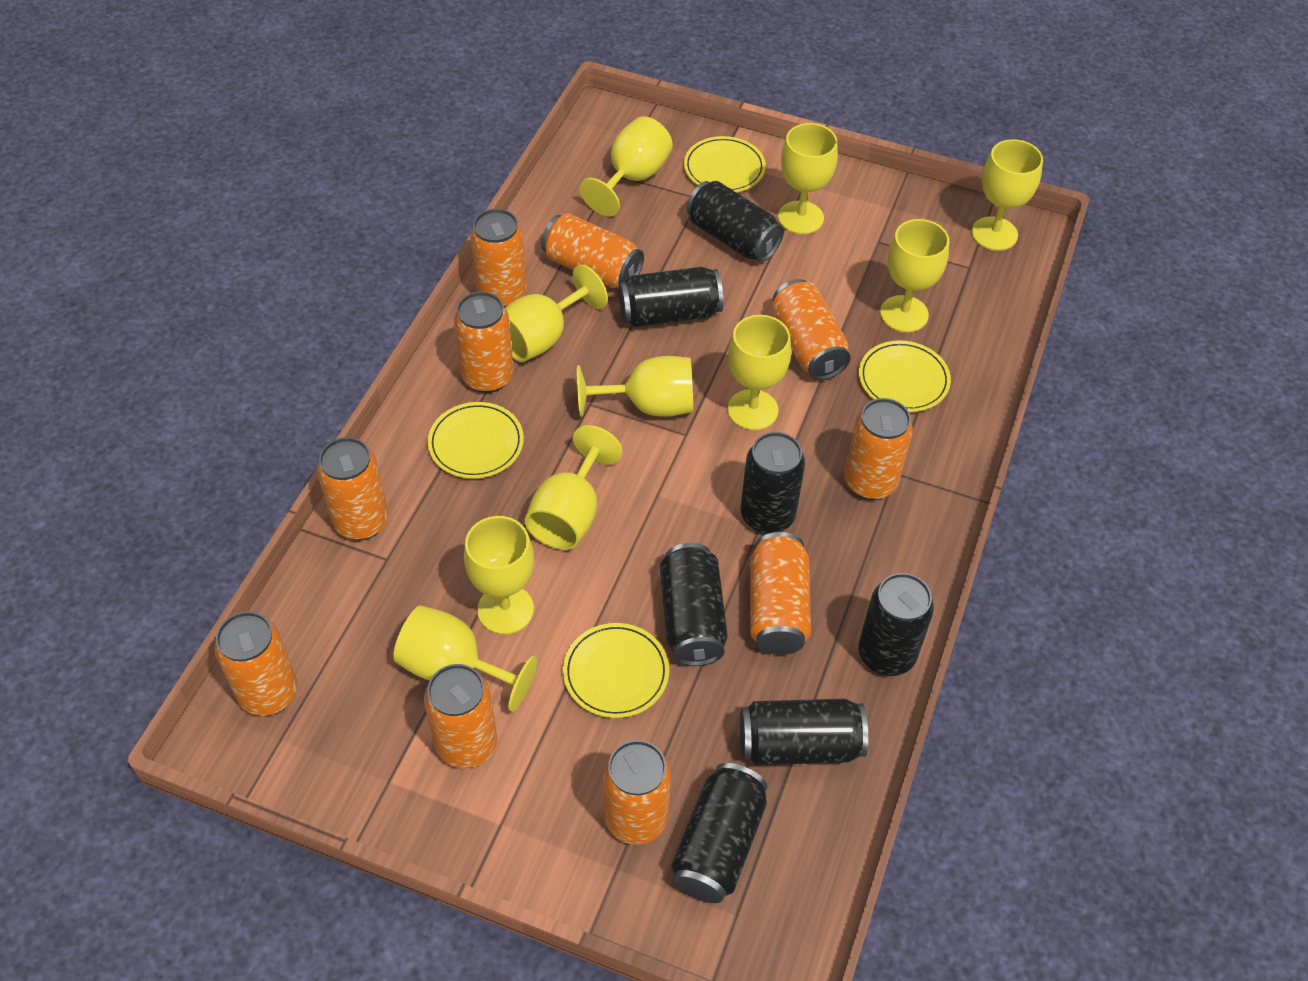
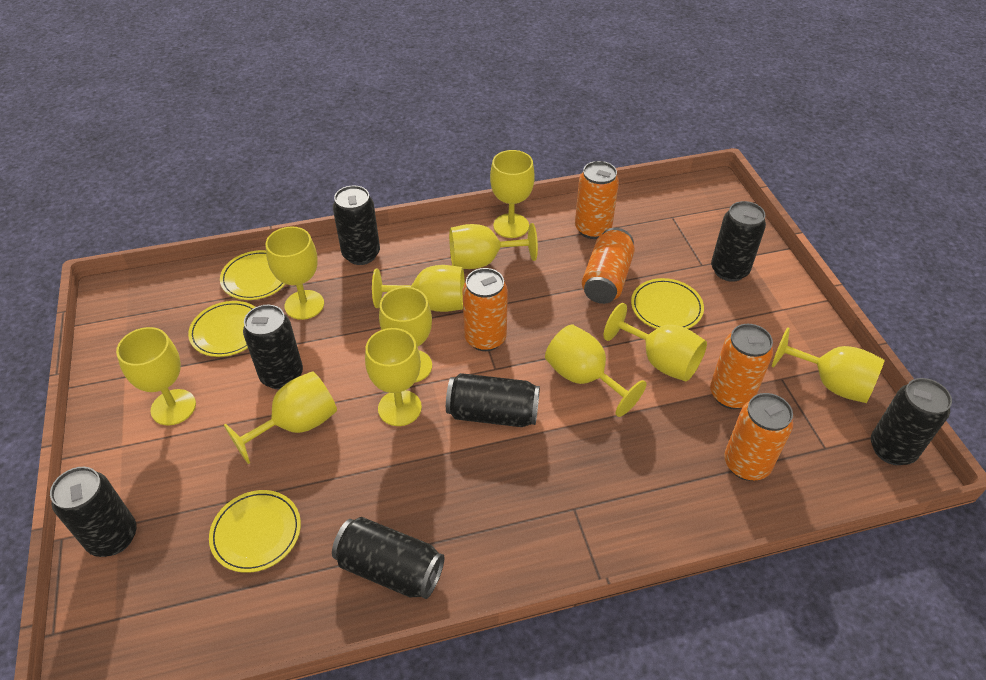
orange can: [215,611,298,716] [317,437,389,540] [424,664,497,768] [454,292,514,393] [470,209,527,307] [541,213,644,288] [603,740,671,845] [750,532,811,655] [771,279,851,380] [844,398,913,500] = 10 -> [462,268,508,351] [575,161,619,239] [582,228,635,304] [710,324,773,409] [724,393,793,481] = 5
yellow goblet: [393,605,537,712] [464,516,534,634] [505,265,608,362] [525,425,623,550] [577,356,693,417] [580,116,673,216] [728,315,791,430] [778,123,838,234] [880,219,949,332] [971,139,1043,251] = 10 -> [116,327,196,425] [224,371,337,464] [265,227,324,320] [365,328,422,426] [372,265,465,312] [379,287,432,383] [449,223,538,269] [490,150,534,238] [545,325,647,417] [603,303,707,382] [772,327,885,403] = 11

